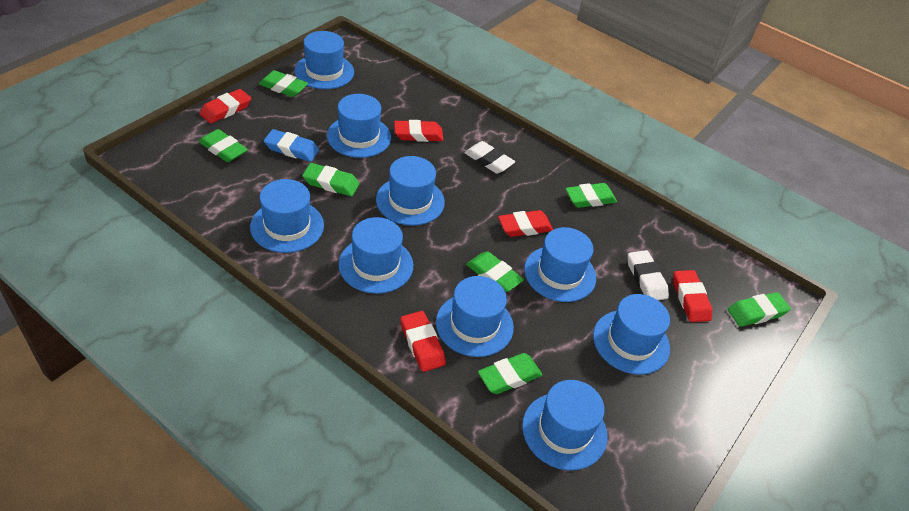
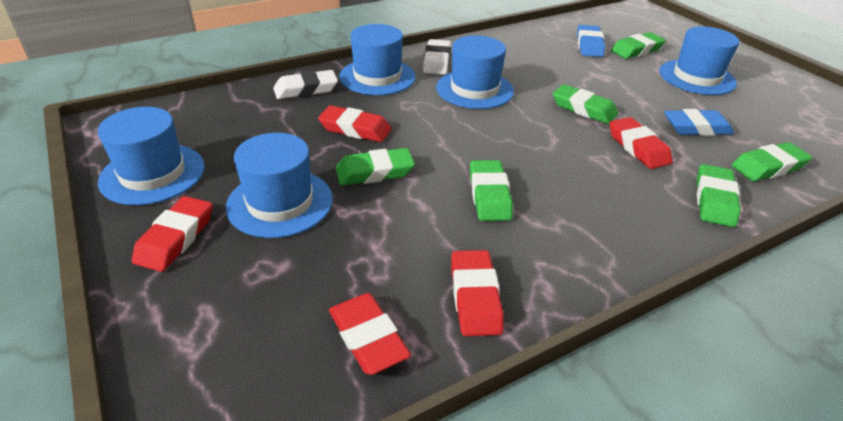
blue eraser: [264,129,319,162] = 1 -> [577,25,605,57] [664,109,734,136] = 2
blue hat: [250,179,324,253] [294,31,354,89] [327,94,391,158] [338,217,413,294] [376,156,445,226] [436,276,514,357] [522,380,607,470] [524,227,596,302] [593,294,670,375] = 9 -> [98,107,205,205] [226,133,333,238] [339,24,416,95] [436,35,514,109] [659,26,740,95] = 5
green eraser: [198,129,248,162] [259,70,308,97] [302,163,359,196] [466,252,524,292] [478,353,542,394] [565,183,617,208] [728,292,791,327] = 7 -> [336,148,415,185] [470,160,513,221] [553,84,618,124] [611,32,666,59] [697,164,741,227] [732,142,812,181] = 6

